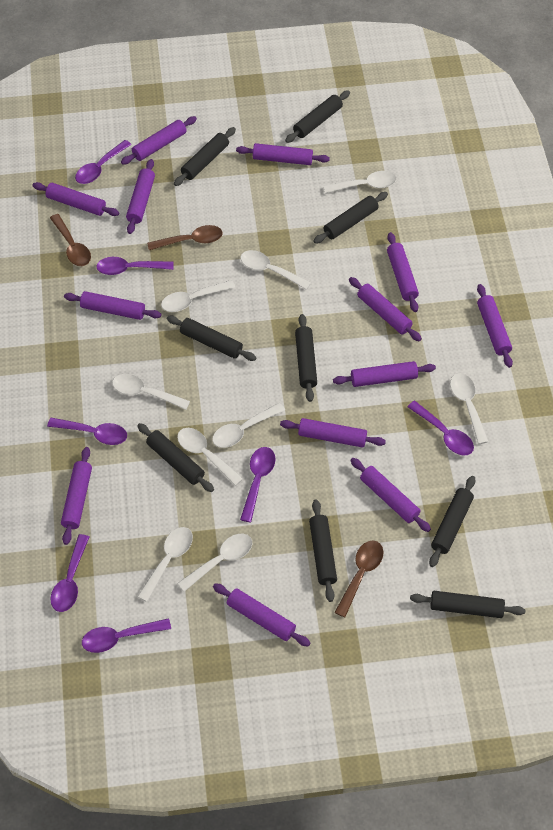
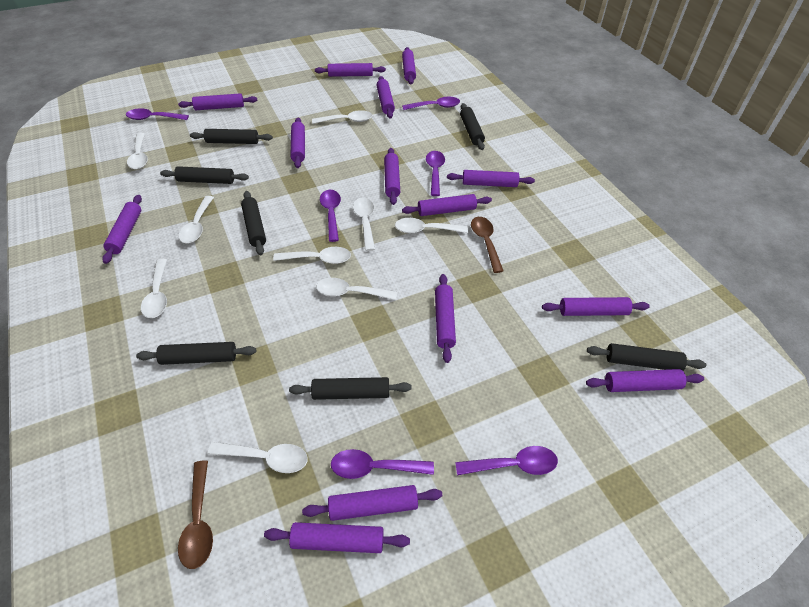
black rolling pin: [137,423,214,492] [167,316,256,361] [174,127,236,186] [285,90,350,143] [295,314,317,402] [309,500,337,602] [313,192,388,244] [410,591,525,618] [429,476,475,567] = 9 -> [136,342,256,365] [160,166,249,184] [190,129,273,144] [241,191,266,255] [289,377,412,400] [460,103,485,150] [587,343,706,371] = 7
brown spoon: [50,214,91,266] [147,225,223,250] [334,541,384,617] = 3 -> [178,460,213,569] [471,217,503,273] = 2
purple rolling pin: [32,182,119,216] [61,447,92,545] [64,291,162,320] [121,116,197,165] [126,159,155,234] [213,583,310,647] [236,143,330,165] [280,418,386,448] [333,361,436,387] [349,277,422,341] [350,458,431,532] [387,232,419,312] [477,284,513,368] = 13 -> [102,195,142,264] [178,93,257,110] [264,522,410,553] [291,117,305,168] [302,485,442,521] [315,63,386,77] [377,76,395,118] [384,148,400,205] [402,47,416,84] [402,194,492,216] [435,274,456,363] [447,170,535,187] [542,297,650,316] [586,369,704,392] = 14
purple spoon: [47,418,127,445] [51,534,89,612] [75,140,132,184] [82,618,171,653] [96,257,174,275] [240,447,276,522] [408,401,474,456] = 7 -> [126,108,189,120] [320,190,341,242] [331,449,434,479] [402,97,460,110] [426,151,445,196] [455,446,558,475] = 6

